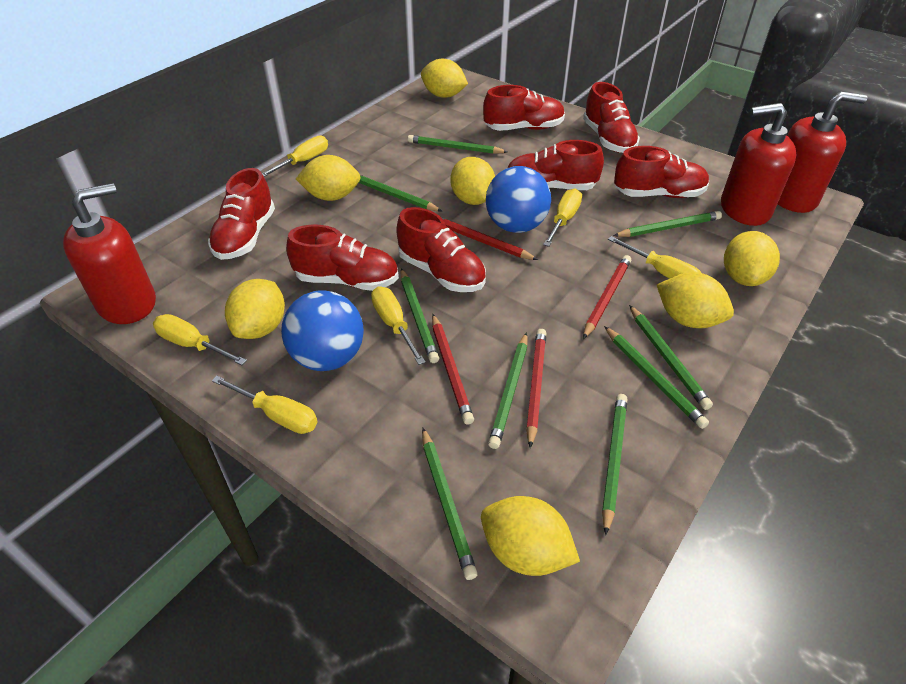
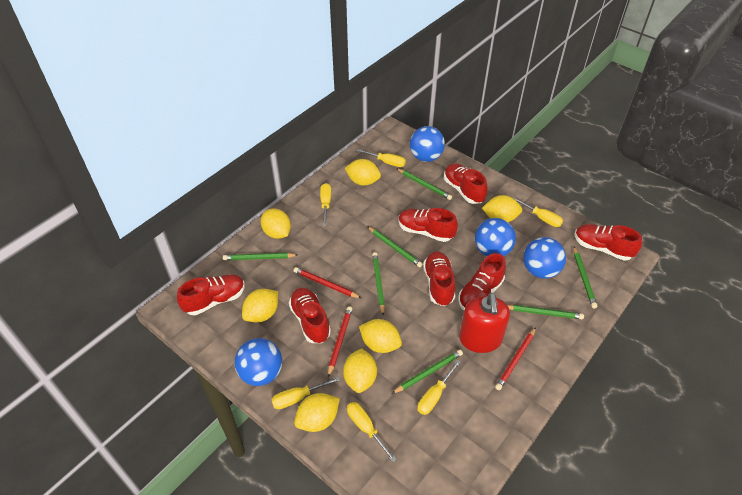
blue ball: [281,290,364,371] [486,166,551,233] = 2 -> [234,338,282,386] [410,126,445,162] [475,218,516,256] [523,237,566,279] = 4
green pencil: [359,175,442,211] [401,268,439,363] [408,135,508,154] [422,428,478,580] [488,332,528,449] [602,394,627,535] [604,326,709,429] [613,211,722,237] [629,305,713,410] = 9 -> [223,253,297,260] [367,226,423,267] [372,252,385,316] [391,350,463,394] [396,168,452,200] [507,305,584,319] [574,247,597,308] = 7
red pencil: [432,314,474,425] [441,217,538,260] [526,329,546,448] [583,255,631,339] = 4 -> [294,267,361,298] [328,306,352,377] [495,327,536,390] = 3
red soap dispenser: [63,183,156,324] [721,103,797,226] [778,91,867,213] = 3 -> [459,293,510,353] = 1

